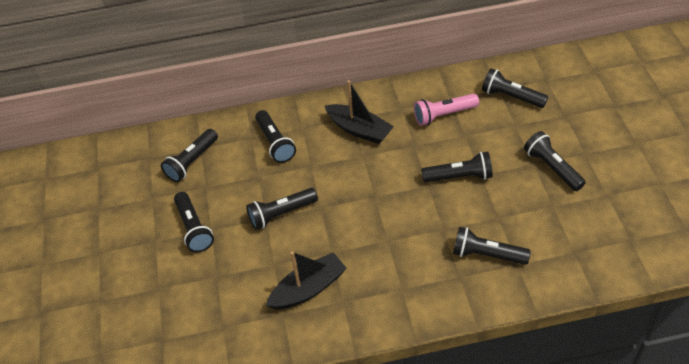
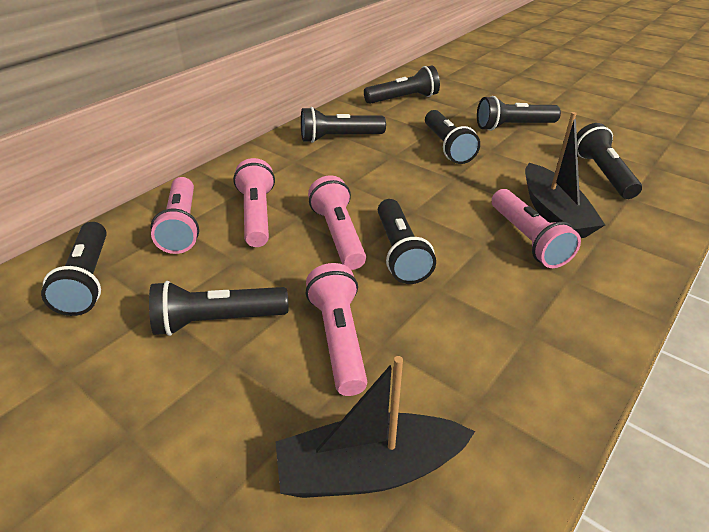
pink flashlight: [414,93,479,126] = 1 -> [150,177,199,254] [233,158,275,247] [306,263,367,396] [308,175,366,270] [492,189,581,268] = 5

